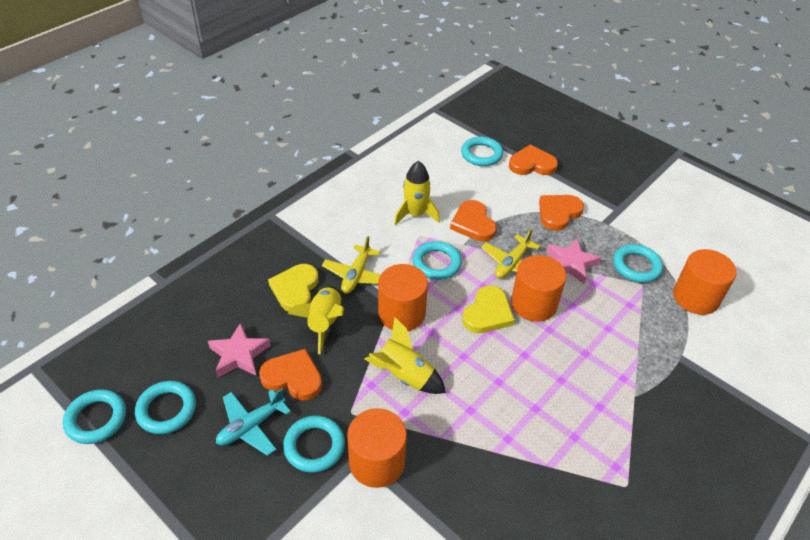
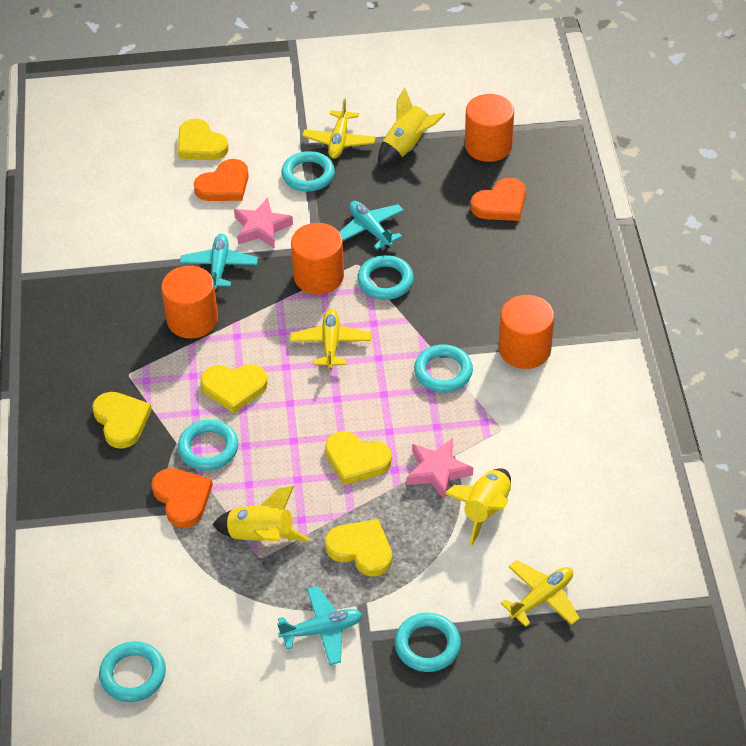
orange heart: [259,349,322,401] [450,200,497,241] [509,145,558,175] [539,195,584,231] = 4 -> [151,468,213,528] [194,159,249,201] [471,178,526,221] = 3
turquoise plane: [216,388,291,456] = 1 -> [180,234,258,290] [277,586,363,665] [339,201,404,250] = 3
yellow heart: [268,264,319,312] [462,286,515,333] = 2 -> [92,392,152,449] [178,119,229,160] [200,364,268,413] [325,431,392,485] [325,519,392,577] = 5
yellow plane: [322,236,380,294] [481,228,540,279] = 2 -> [290,309,371,369] [302,98,376,159] [501,560,580,627] = 3

